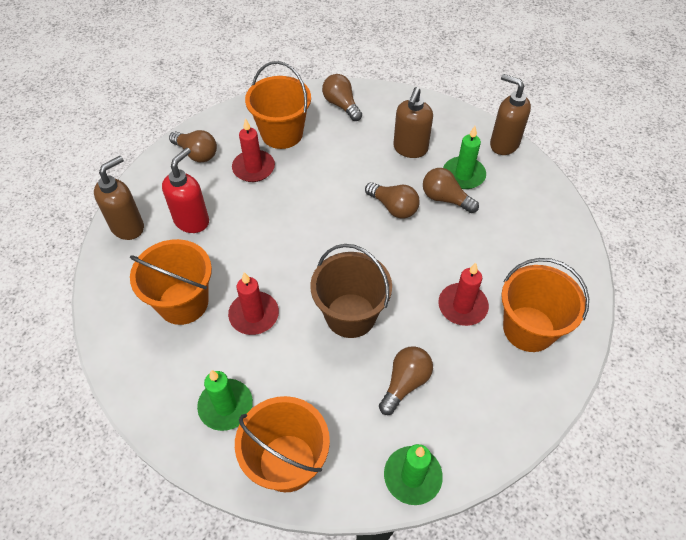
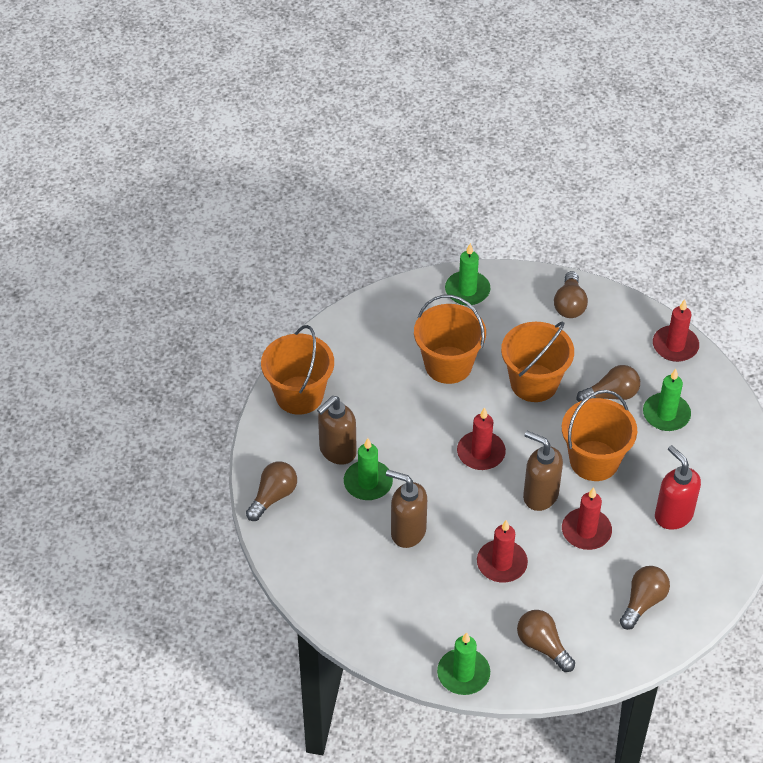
brown bucket: [310,244,392,338] = 1 -> none = 0
green candle: [197,370,253,431] [384,444,443,505] [443,126,486,189] = 3 -> [344,438,393,500] [437,632,490,695] [445,243,491,305] [643,369,691,431] = 4
red candle: [228,272,279,335] [232,118,275,182] [438,263,489,326] = 3 -> [457,407,506,470] [477,520,528,583] [562,487,612,550] [653,299,699,362] = 4

